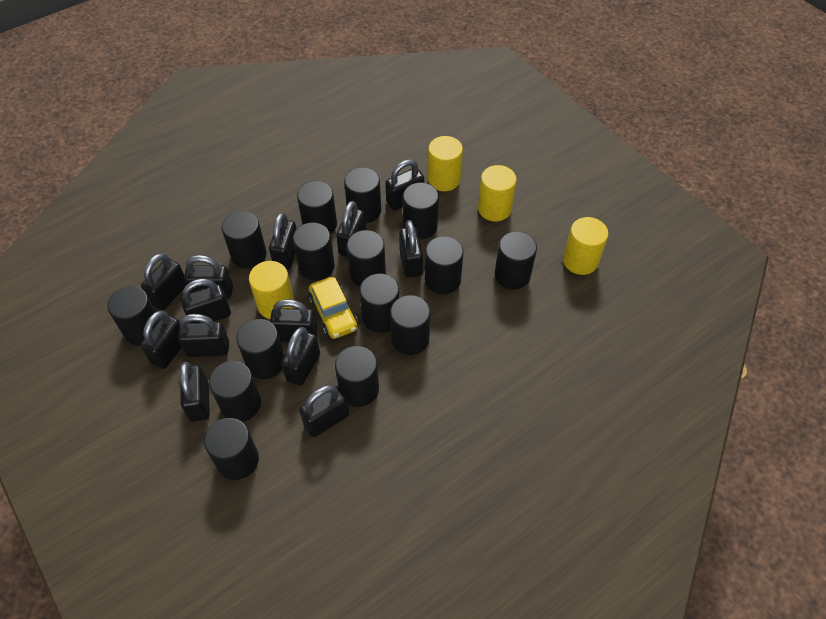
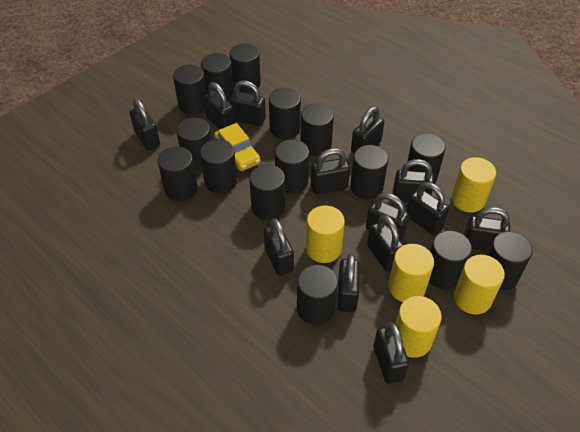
yellow cylinder: [249,261,294,319] [428,136,463,191] [478,165,517,222] [563,217,609,275] = 4 -> [306,205,345,263] [388,244,434,302] [396,296,442,358] [452,157,496,213] [454,255,505,315] = 5

